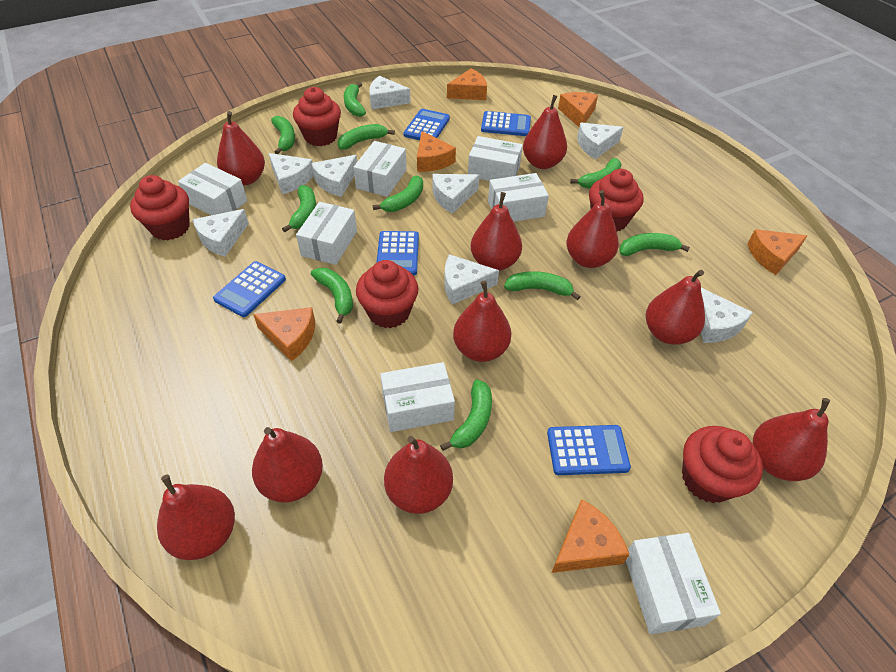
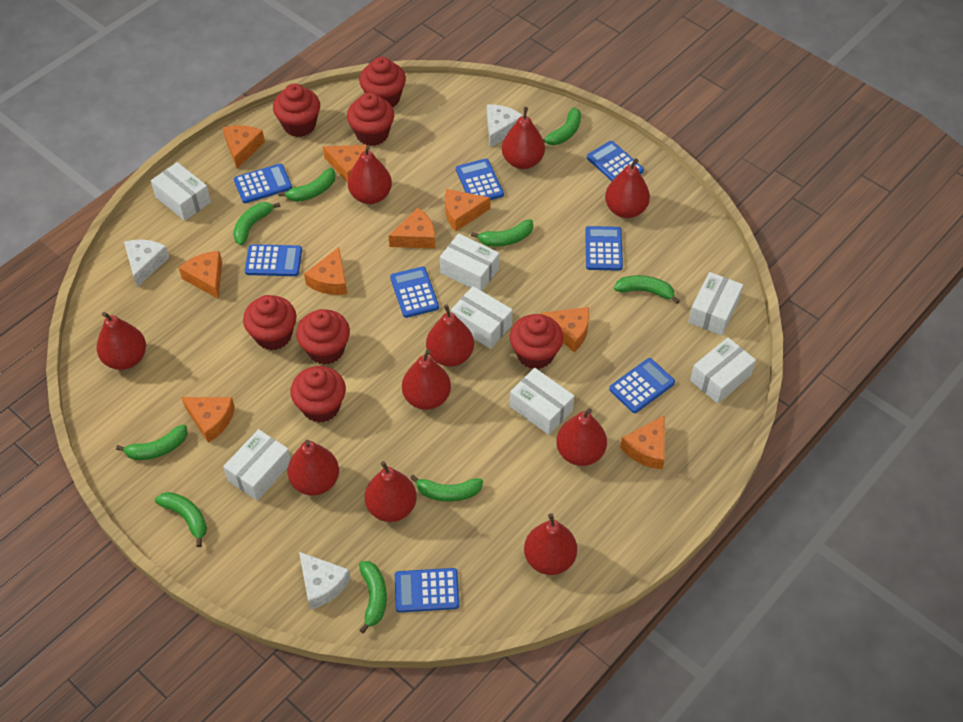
blue calculator: [213,261,286,317] [377,231,419,275] [404,109,450,140] [481,111,531,136] [547,425,631,475] = 5 -> [234,164,292,203] [245,244,302,276] [390,267,439,318] [395,568,459,613] [456,159,504,200] [585,226,623,271] [587,141,644,181] [609,358,675,413] = 8
green banana: [271,116,295,154] [282,185,316,232] [311,268,353,324] [337,124,395,150] [344,82,366,117] [373,175,423,212] [440,379,492,451] [504,271,581,300] [570,158,622,188] [619,233,690,256] = 10 -> [116,424,187,460] [155,492,207,547] [233,202,280,245] [278,168,336,202] [359,561,387,633] [410,475,483,502] [471,219,533,247] [543,108,581,145] [614,275,680,304] = 9
orange cheese: [253,307,315,361] [417,131,456,172] [447,68,487,100] [551,499,630,573] [558,92,598,127] [747,229,807,275] = 6 -> [179,251,222,299] [181,397,235,443] [223,125,265,169] [304,247,347,295] [323,145,367,183] [389,207,435,249] [445,189,490,231] [541,307,589,352] [620,416,665,469] = 9
red cupcake: [130,175,190,240] [293,87,341,146] [356,260,418,328] [589,169,643,231] [682,426,763,503] = 5 -> [243,295,296,350] [273,84,320,137] [291,366,346,423] [296,309,350,365] [347,92,394,146] [359,57,406,107] [510,314,563,369] = 7
white cheese: [192,209,249,257] [269,153,313,194] [311,155,357,197] [369,76,411,109] [432,174,479,214] [444,254,499,305] [577,122,624,159] [701,288,753,343] = 8 -> [124,240,170,287] [299,552,351,610] [487,104,523,147] = 3

